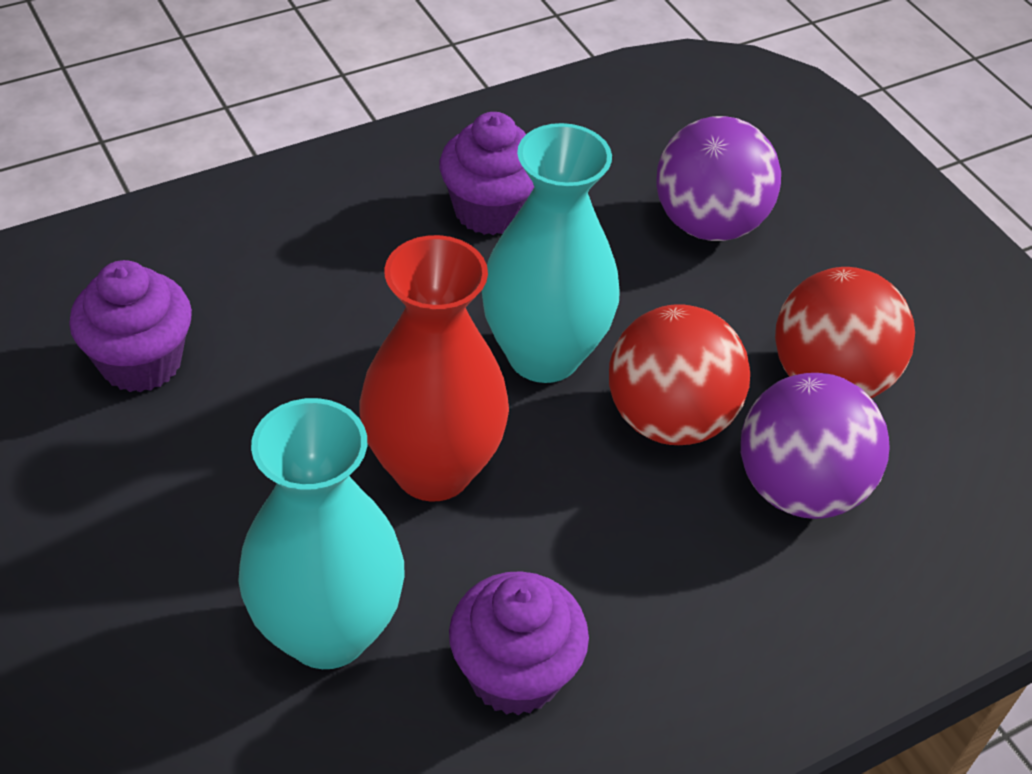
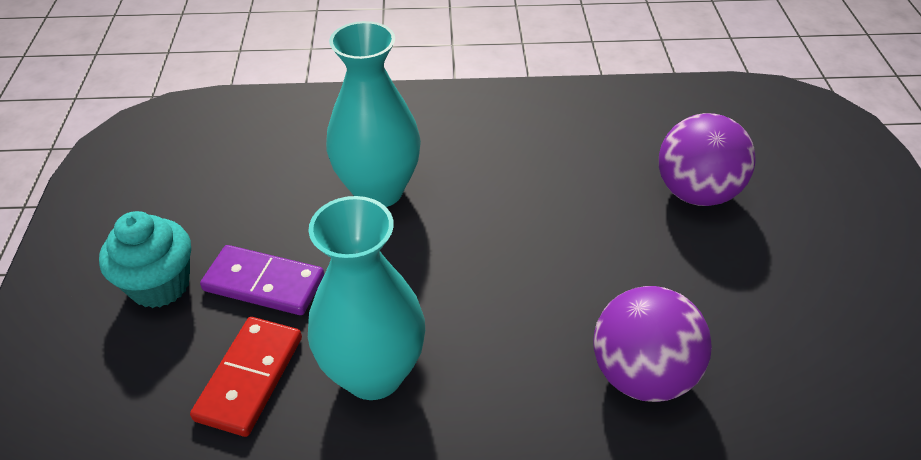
purple cupcake: [69,260,192,392] [439,112,534,235] [449,571,589,715] = 3 -> none = 0
purple domino: none = 0 -> [200,245,324,315] = 1
red ball: [609,304,750,445] [775,267,915,398] = 2 -> none = 0
red domino: none = 0 -> [190,317,302,437] = 1
red vase: [359,235,509,502] = 1 -> none = 0
turquoise cupcake: none = 0 -> [99,211,191,308] = 1

